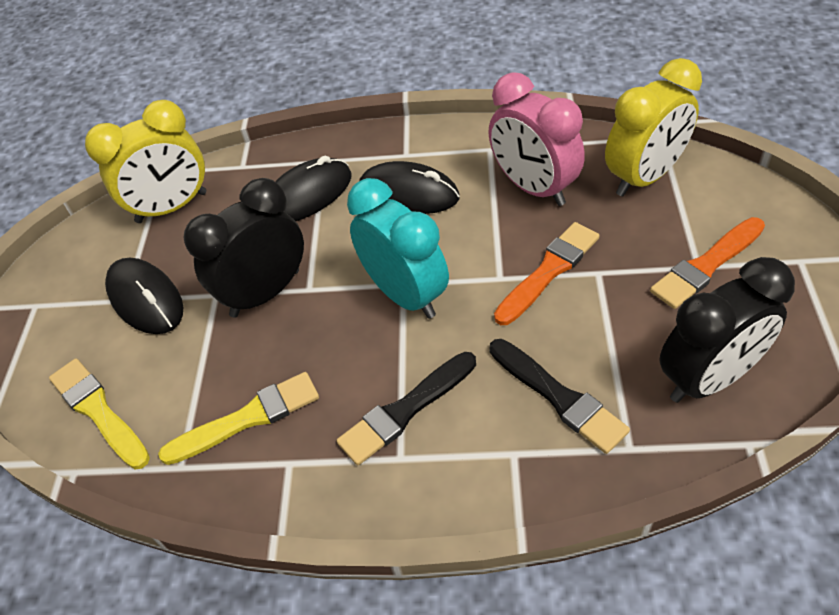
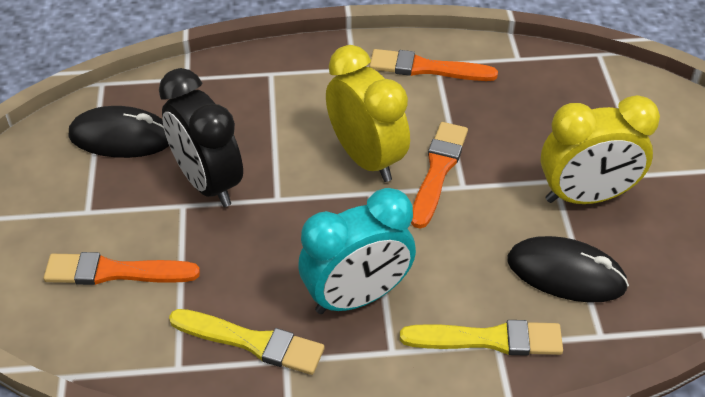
black brush: [337,352,476,465] [489,339,630,454] = 2 -> none = 0
black clock: [183,178,304,318] [659,257,795,403] = 2 -> [159,68,243,207] = 1
black mouse: [105,258,184,334] [275,156,352,221] [359,161,460,214] = 3 -> [69,106,169,158] [507,236,629,303] = 2
orange brush: [494,222,599,325] [650,217,765,309] = 2 -> [44,252,200,285] [369,49,498,81] [411,122,468,228] = 3
pink clock: [489,72,585,206] = 1 -> none = 0

